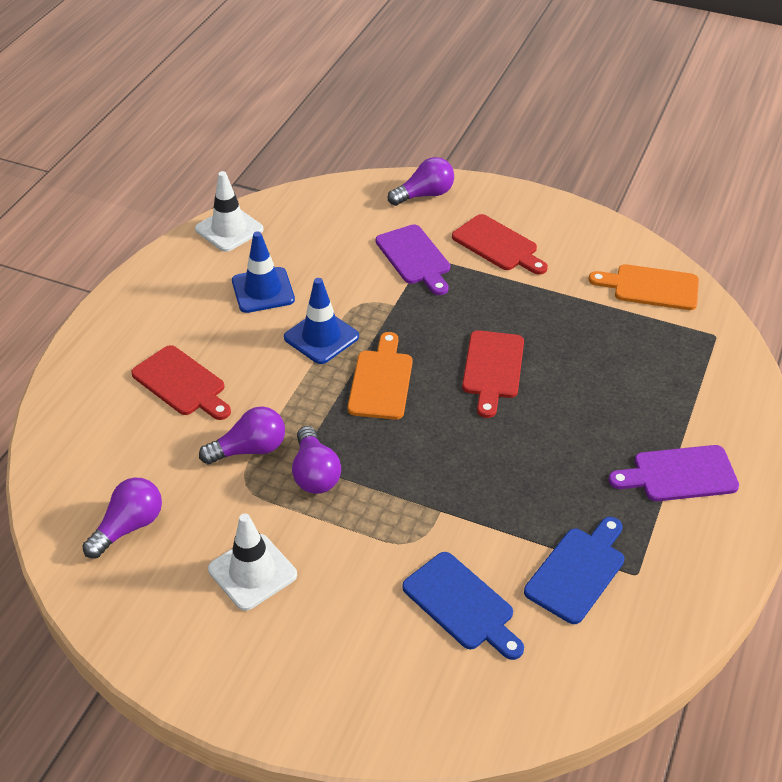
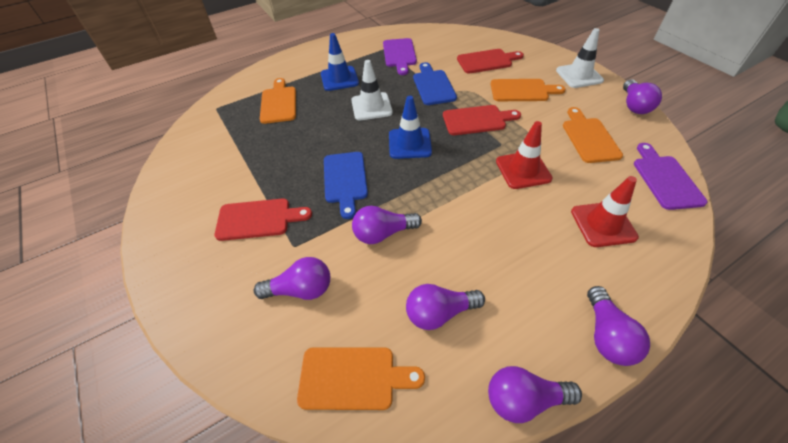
orange cutting board: [348,332,413,420] [589,264,699,310] = 2 -> [260,78,296,124] [297,347,425,410] [491,79,565,101] [563,107,623,163] = 4
purple light bulb: [82,477,162,558] [199,406,285,464] [292,426,341,494] [388,157,454,206] = 4 -> [254,257,330,300] [352,206,422,244] [406,284,485,330] [488,366,582,423] [587,286,650,366] [623,79,662,114] = 6
red traffic cone: none = 0 -> [496,121,553,189] [571,176,639,247] = 2

